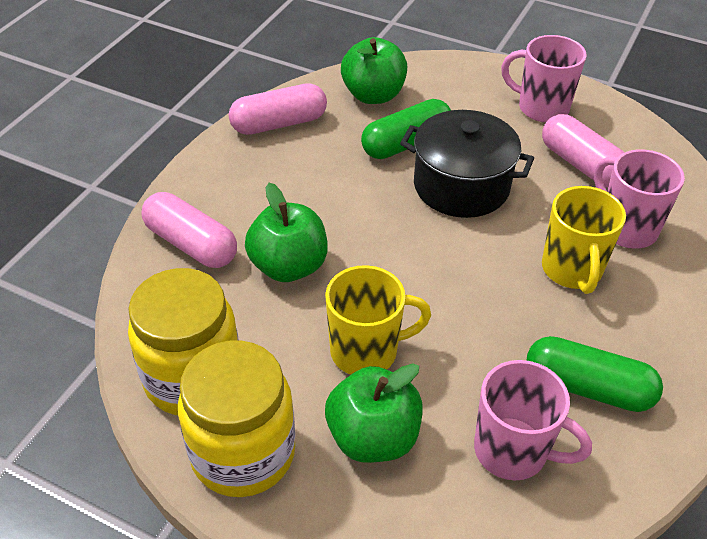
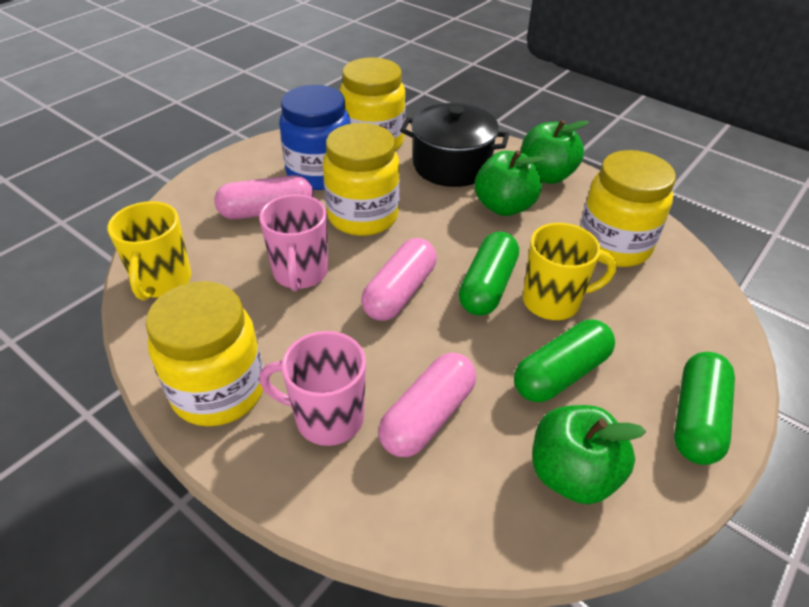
blue jar: none = 0 -> [279,85,350,190] = 1
green capsule: [361,99,451,159] [526,336,663,412] = 2 -> [459,231,519,316] [514,320,615,402] [674,352,735,465] = 3
pink mug: [474,360,592,481] [501,35,587,122] [594,149,685,248] = 3 -> [259,194,328,291] [259,331,366,446] = 2
yellow jar: [128,268,239,415] [178,340,295,497] = 2 -> [145,281,263,426] [323,123,400,236] [340,58,405,151] [580,150,676,267] = 4

